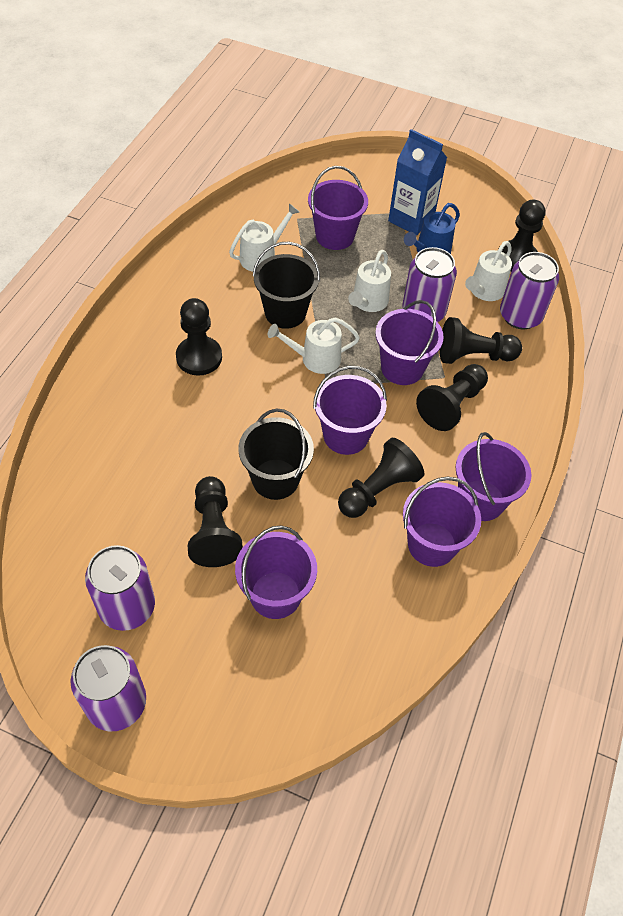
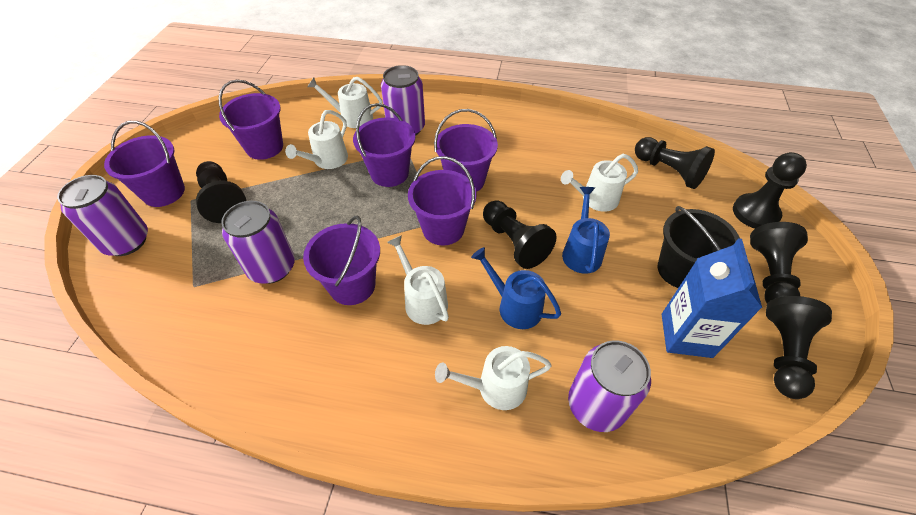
black bucket: [239,409,314,500] [253,242,320,329] = 2 -> [658,206,740,288] = 1
blue watering can: [404,203,460,254] = 1 -> [471,247,561,329] [562,187,610,274] = 2
white watering can: [229,203,299,272] [268,317,360,374] [348,250,391,312] [465,241,512,301] = 4 -> [285,110,348,169] [308,77,382,128] [387,235,449,325] [435,346,552,410] [561,154,638,211] = 5

